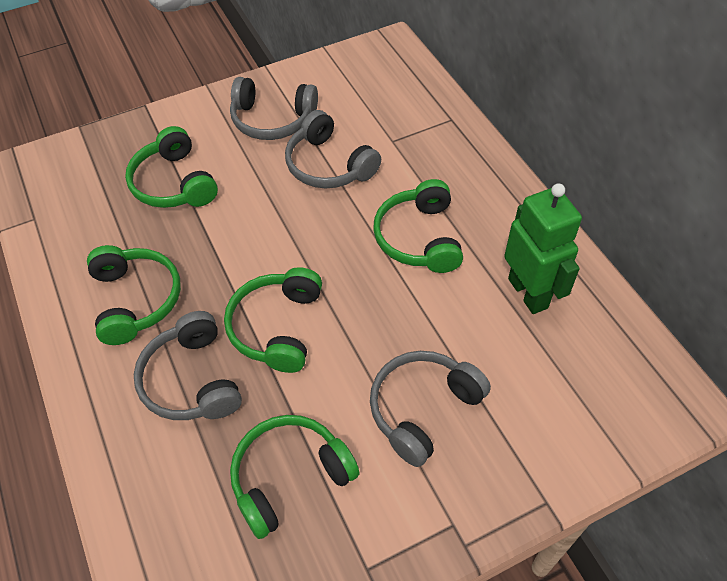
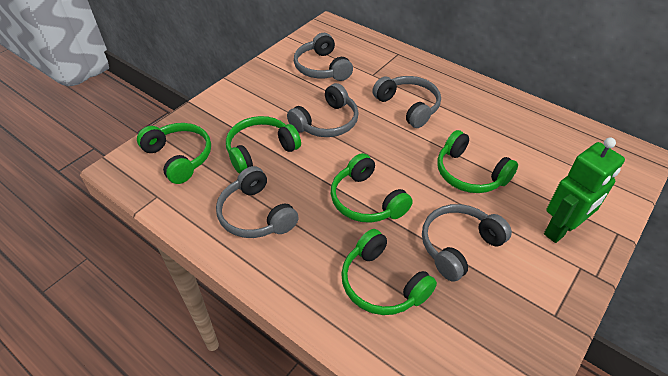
grey headphones: [134,311,242,420] [230,77,318,140] [285,110,381,188] [370,351,491,467] = 4 -> [216,166,299,238] [287,83,359,137] [294,33,353,81] [372,76,441,128] [422,204,512,282] = 5

